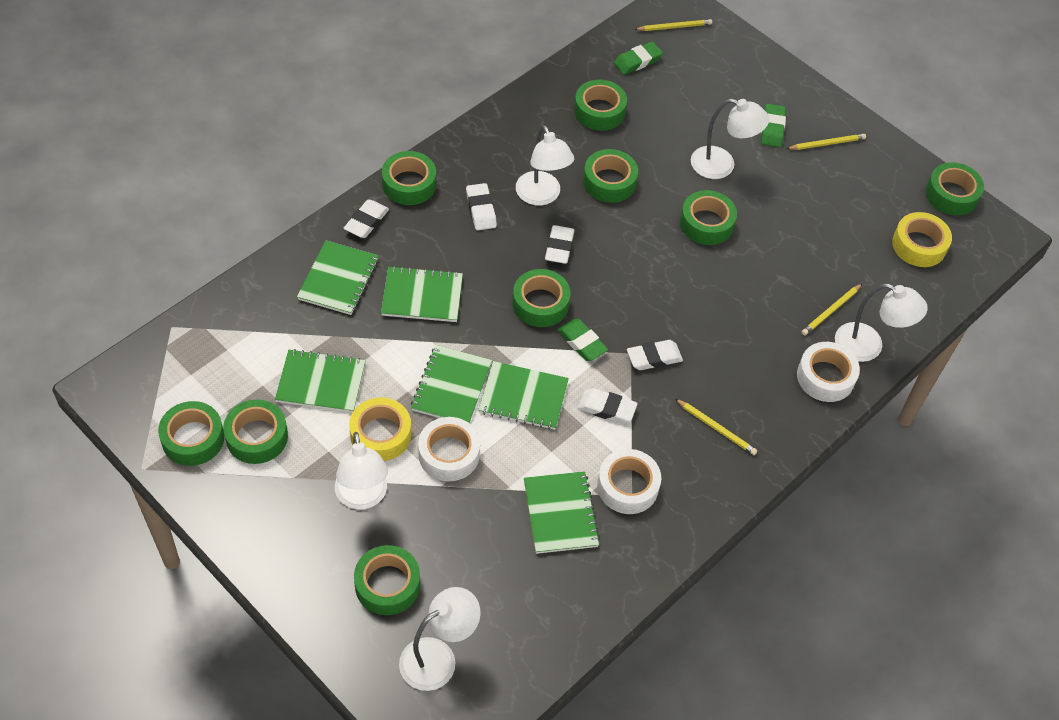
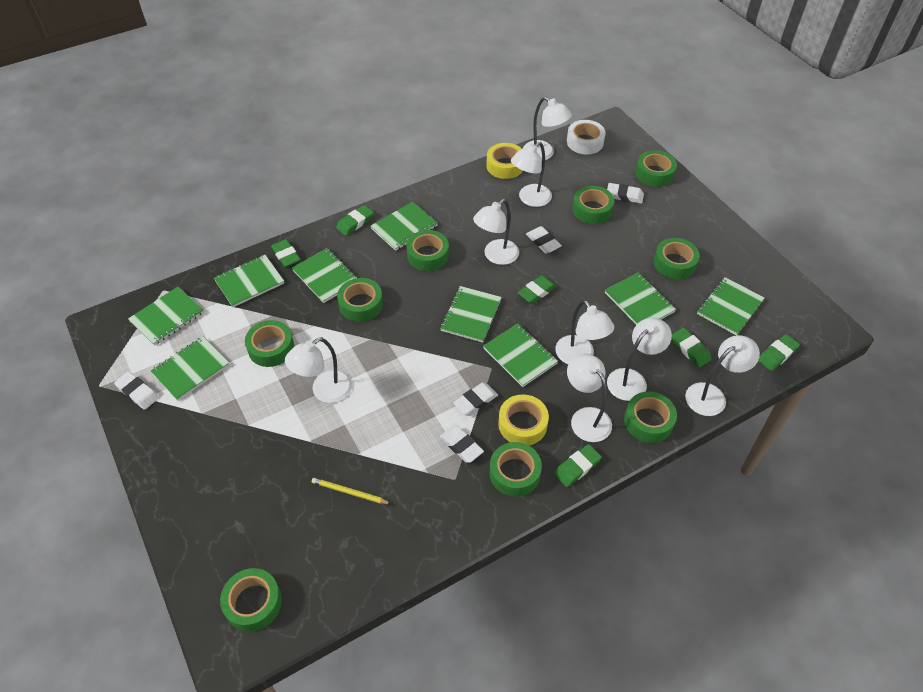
green eraser: [557,319,608,361] [614,42,663,75] [761,104,786,147] = 3 -> [271,239,301,267] [336,205,374,236] [518,275,557,304] [554,444,602,487] [672,327,712,368] [758,334,800,371] = 6
green notebook: [275,349,366,413] [297,240,379,315] [381,266,463,322] [411,345,492,423] [478,361,569,430] [524,471,600,554] = 6 -> [128,287,204,346] [151,336,230,401] [214,255,284,307] [292,248,358,303] [370,202,438,251] [440,286,502,343] [483,324,558,387] [605,272,676,325] [697,277,764,335] = 9
white lamp: [335,432,388,510] [399,587,481,691] [516,125,574,206] [691,98,769,179] [835,283,928,362] = 5 -> [285,337,352,403] [473,199,519,265] [511,142,552,207] [523,97,572,160] [555,300,614,364] [567,353,612,442] [607,318,672,401] [685,335,760,416] = 8
white tape: [418,417,480,481] [597,449,661,514] [797,342,860,402] = 3 -> [567,120,605,154] = 1
yellow pencil: [634,19,712,31] [675,399,757,455] [786,134,866,150] [801,284,862,335] = 4 -> [312,478,391,504] = 1

